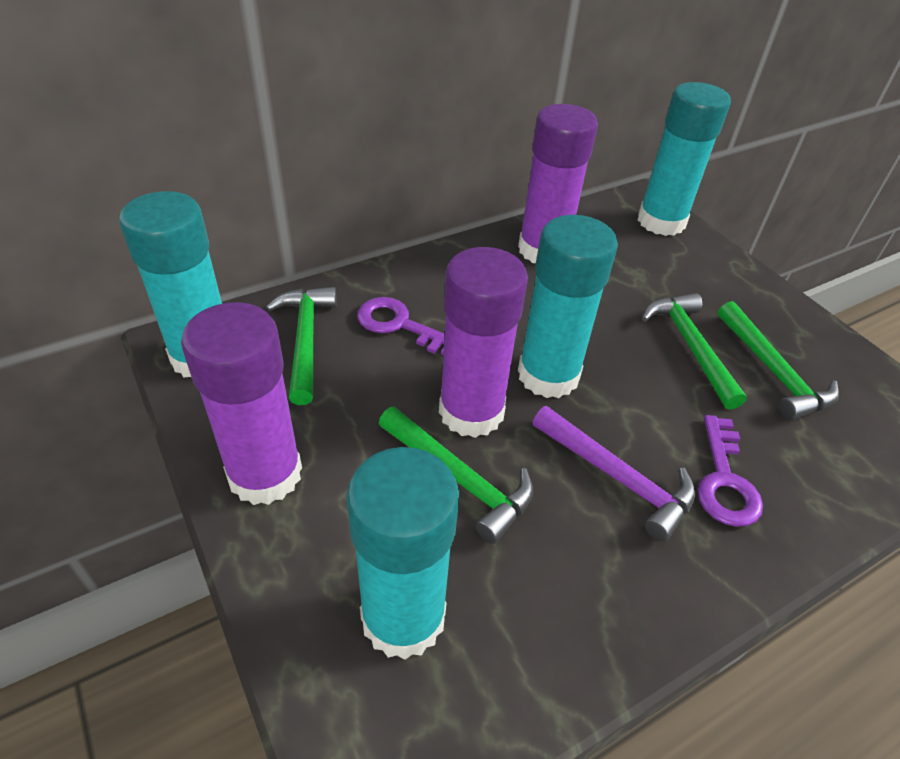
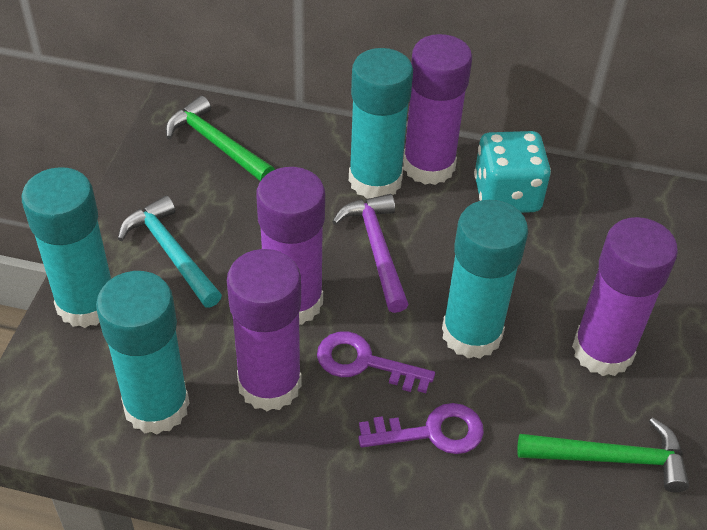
green hammer: [266,287,337,405] [379,407,533,544] [642,293,747,410] [718,301,839,421] = 4 -> [166,96,275,181] [517,417,689,493] = 2
purple glue stick: [181,302,302,505] [439,247,528,438] [518,104,598,263] = 3 -> [227,249,302,411] [256,167,325,325] [403,34,472,185] [572,217,678,376] = 4
turquoise dice: none = 0 -> [474,131,551,213] = 1
turquoise hammer: none = 0 -> [118,195,222,308] = 1

